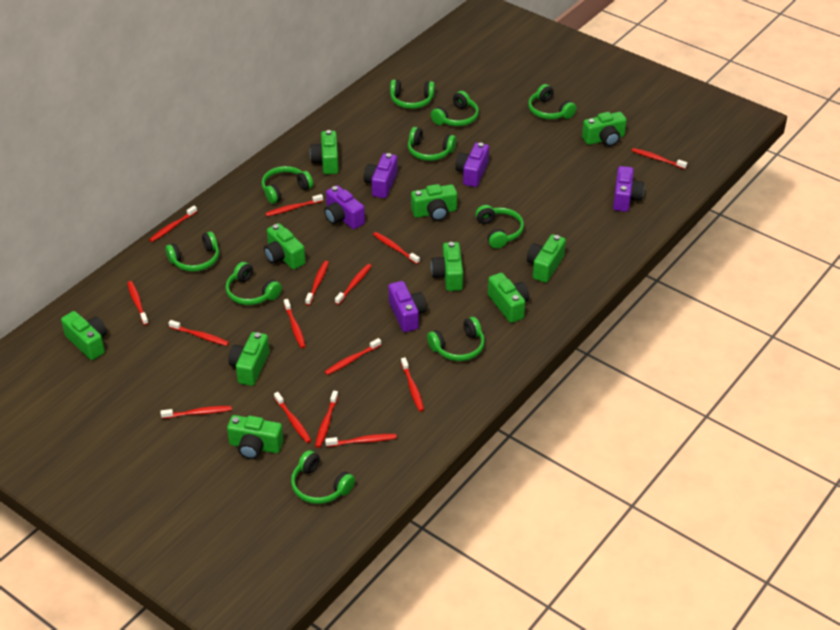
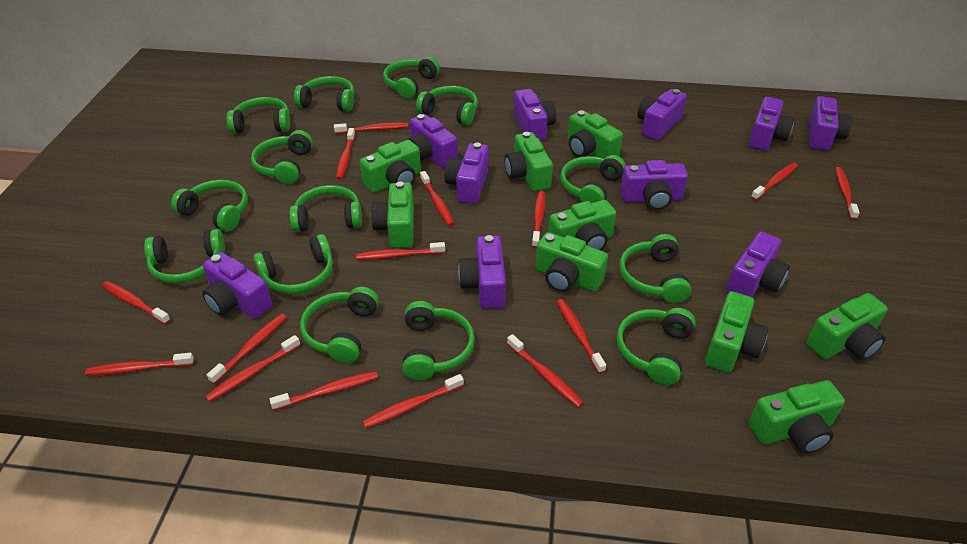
green camera: [61,311,107,360] [227,415,284,459] [228,332,269,386] [264,223,306,270] [310,130,339,174] [411,184,457,221] [431,242,463,291] [488,273,529,323] [527,234,566,283] [582,112,627,146] = 10 -> [360,140,421,193] [371,182,414,248] [504,132,553,191] [535,232,608,292] [548,200,616,250] [567,110,623,159] [705,291,768,373] [748,380,845,454] [806,293,888,360] = 9
green headphones: [165,231,219,272] [226,262,282,305] [261,166,313,204] [291,450,355,504] [390,80,435,109] [408,127,456,161] [427,317,485,361] [431,91,479,126] [475,205,524,249] [528,84,576,119] = 10 -> [144,229,225,284] [171,180,248,231] [227,97,290,133] [251,130,313,184] [253,234,333,294] [290,185,362,232] [294,76,354,112] [300,287,379,363] [383,57,440,99] [402,301,475,380] [416,86,478,125] [560,155,626,203] [616,308,696,385] [619,234,691,303] = 14
purple camera: [324,185,365,229] [364,153,397,198] [388,281,427,332] [455,143,489,187] [613,166,644,212] = 5 -> [202,252,272,319] [408,114,458,168] [444,143,489,204] [458,235,506,309] [514,89,556,141] [620,160,688,210] [637,89,687,140] [726,232,790,297] [748,97,794,151] [809,96,852,151] = 10

